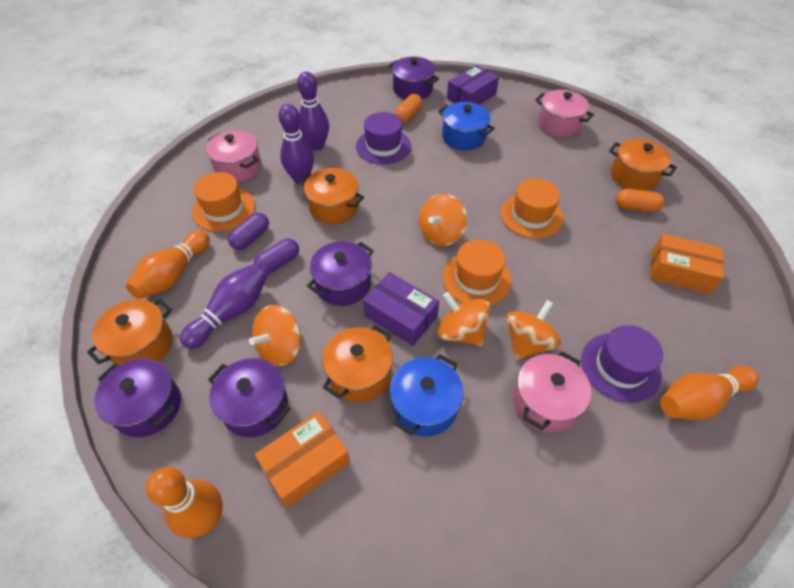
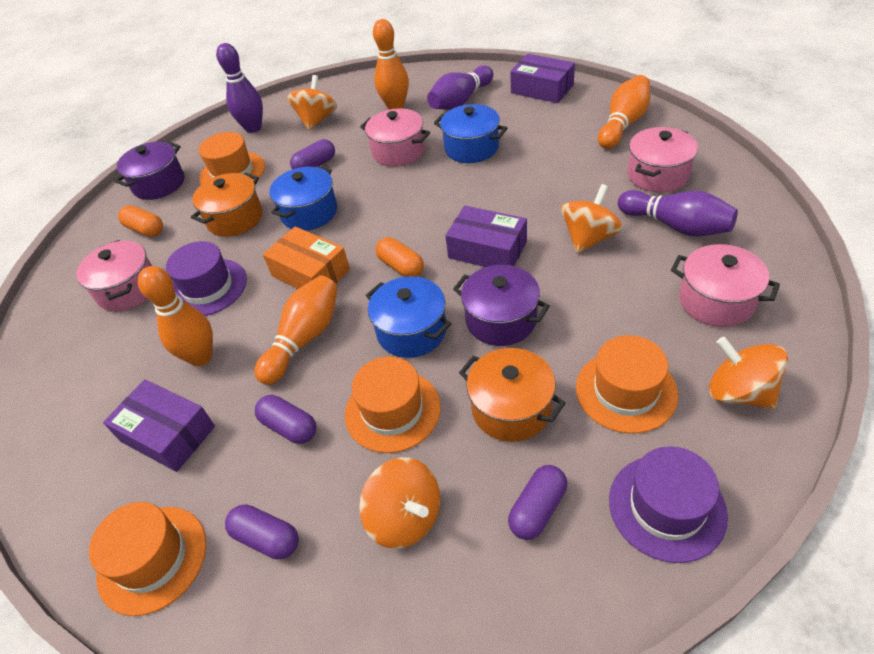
blue pot: [390,354,463,436] [438,102,495,150] = 2 -> [269,166,337,231] [366,276,451,358] [434,104,507,163] = 3
orange bowling pin: [126,230,210,299] [146,467,223,538] [660,366,759,420] = 3 -> [138,266,213,366] [254,276,338,385] [373,19,409,110] [598,75,650,149] = 4
orange box: [255,411,350,508] [650,234,724,294] = 2 -> [263,226,350,289] = 1
orange hat: [192,172,255,231] [443,239,512,305] [500,178,563,238] = 3 -> [89,502,206,616] [199,132,265,184] [345,357,441,453] [576,335,678,434] = 4
orange pot: [87,299,173,365] [300,168,364,224] [323,325,393,402] [609,139,677,191] = 4 -> [191,173,262,237] [459,348,566,442] = 2
pink pot: [206,130,261,182] [513,352,591,432] [535,90,594,137] = 3 -> [76,240,152,311] [360,108,430,167] [627,127,698,192] [671,244,780,327] = 4
purple box: [363,272,439,346] [447,65,499,105] = 2 -> [103,379,215,472] [445,206,527,267] [510,54,575,103] = 3
purple capsule: [228,213,269,250] [254,238,299,275] = 2 -> [225,505,299,560] [255,395,317,444] [290,139,335,169] [508,465,567,540] = 4
purple pot: [94,358,181,437] [208,358,291,437] [307,241,374,306] [388,57,439,99] = 4 -> [114,142,184,200] [453,265,550,346] = 2

